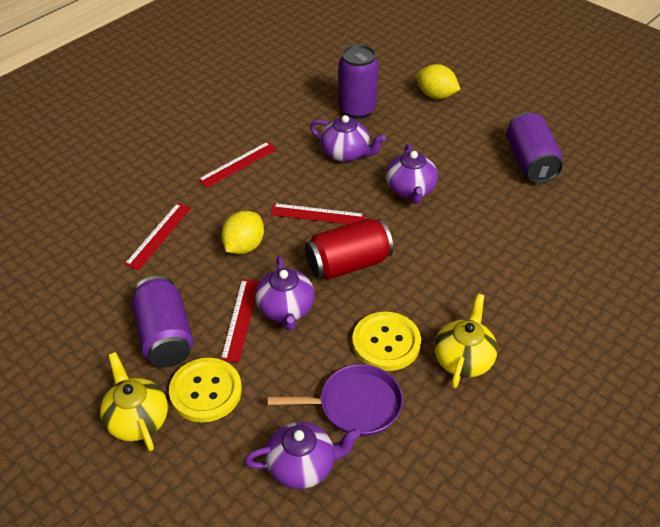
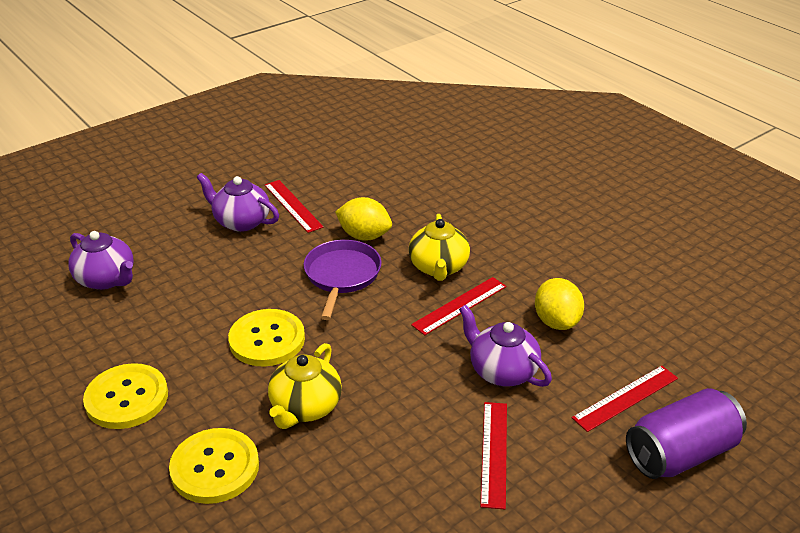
purple can: [132,276,193,367] [338,44,378,119] [506,112,563,183] = 3 -> [626,388,747,479] = 1
purple teapot: [244,422,361,489] [255,256,315,331] [310,115,386,162] [386,143,438,204] = 4 -> [68,231,134,290] [196,173,279,232] [459,305,552,387] = 3
red can: [305,219,393,280] = 1 -> none = 0
yellow button: [169,358,242,422] [352,312,421,371] = 2 -> [83,363,168,429] [169,428,259,504] [228,309,305,367] = 3

